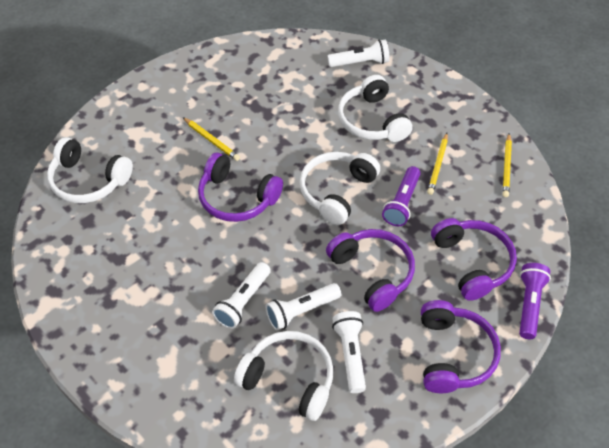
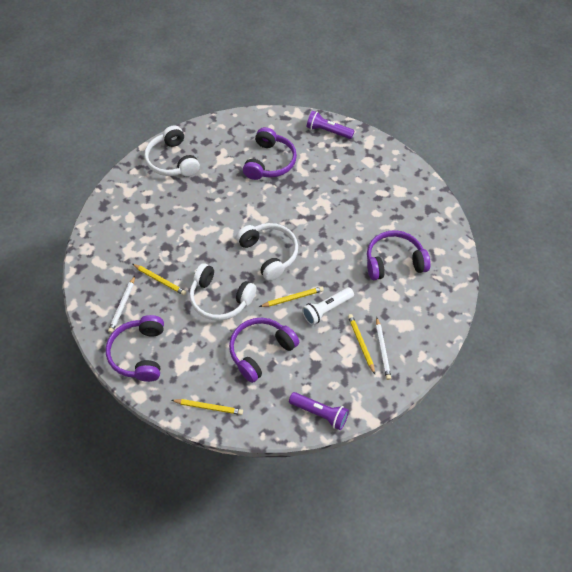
white flashlight: [212,262,271,329] [266,283,341,331] [328,39,390,67] [332,311,366,393] = 4 -> [302,287,354,325] = 1
white headphones: [47,137,133,203] [234,331,334,421] [300,152,380,225] [338,75,413,142] = 4 -> [144,126,200,176] [189,263,256,321] [236,223,298,281] = 3
white pencil: none = 0 -> [108,276,135,333] [376,317,391,380] = 2
yellow pencil: [183,117,240,161] [427,133,448,195] [503,134,512,197] = 3 -> [133,264,186,295] [171,399,243,415] [259,286,324,307] [348,314,375,374] = 4

